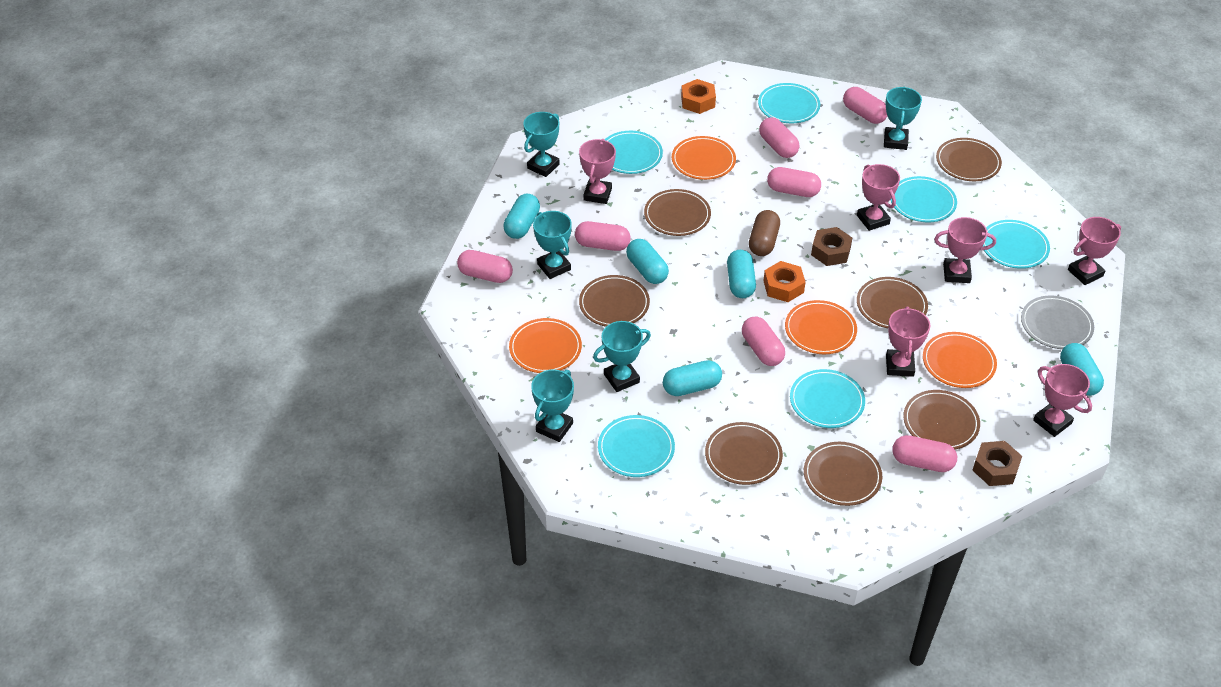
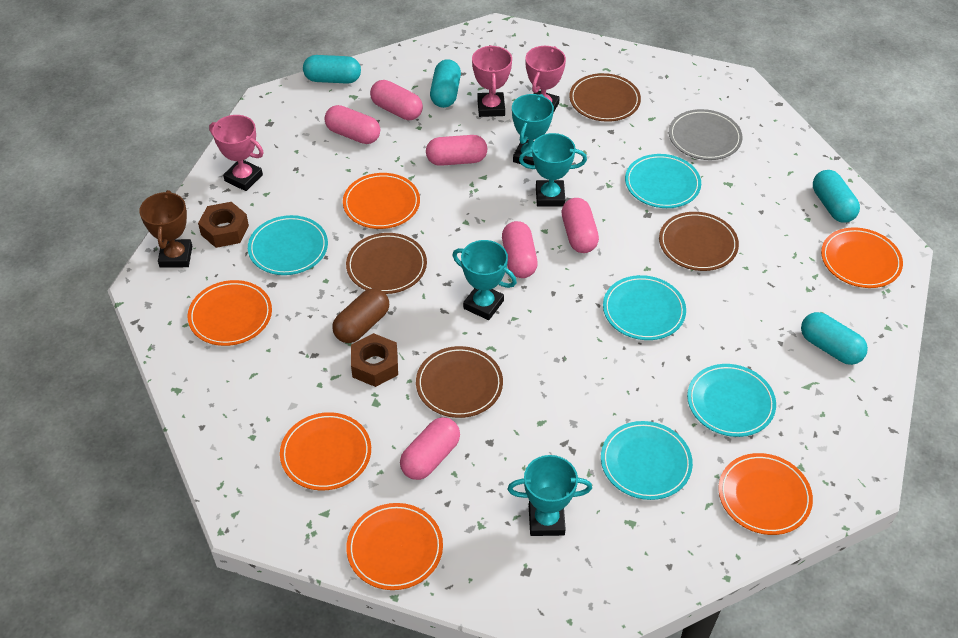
brown plate: [579,275,650,327] [644,189,711,236] [705,422,783,485] [804,442,882,506] [857,277,928,328] [903,390,980,449] [936,138,1002,181] = 7 -> [346,233,427,294] [416,346,503,418] [569,73,641,122] [659,212,739,271] = 4
brown trophy: none = 0 -> [139,190,192,268] = 1
orange nut: [681,79,716,114] [763,261,806,302] = 2 -> none = 0
orange plate: [509,318,582,373] [672,136,736,180] [785,300,857,354] [923,332,997,388] = 4 -> [187,280,272,346] [280,412,371,491] [343,173,420,229] [346,503,443,590] [718,453,813,535] [821,227,903,288] = 6
pink capsule: [457,250,513,283] [575,221,631,251] [742,317,785,366] [759,117,799,158] [767,167,821,197] [843,87,887,124] [892,435,957,472] = 7 -> [325,105,380,144] [370,80,423,120] [400,417,460,480] [426,135,487,166] [502,221,538,278] [562,198,599,253] = 6
pink trophy: [579,139,616,204] [857,164,900,231] [886,306,930,377] [934,217,996,283] [1033,364,1092,437] [1068,217,1121,285] = 6 -> [209,115,264,191] [472,45,512,117] [526,46,566,113] = 3
turquoise capsule: [503,193,540,239] [626,239,669,284] [663,360,722,396] [727,250,756,298] [1060,343,1104,396] = 5 -> [303,55,361,84] [430,59,461,108] [801,312,868,365] [813,170,860,223] = 4
turquoise plate: [598,415,675,477] [605,131,663,174] [758,83,820,123] [790,369,865,428] [891,176,957,222] [982,220,1050,269] = 6 -> [248,215,328,275] [601,421,693,500] [603,275,686,340] [625,154,701,208] [687,364,776,437] = 5
turquoise trophy: [523,112,560,177] [531,369,574,442] [533,211,572,279] [593,321,651,392] [884,87,922,150] = 5 -> [452,240,517,320] [507,455,592,536] [512,94,554,165] [519,133,587,207] = 4

